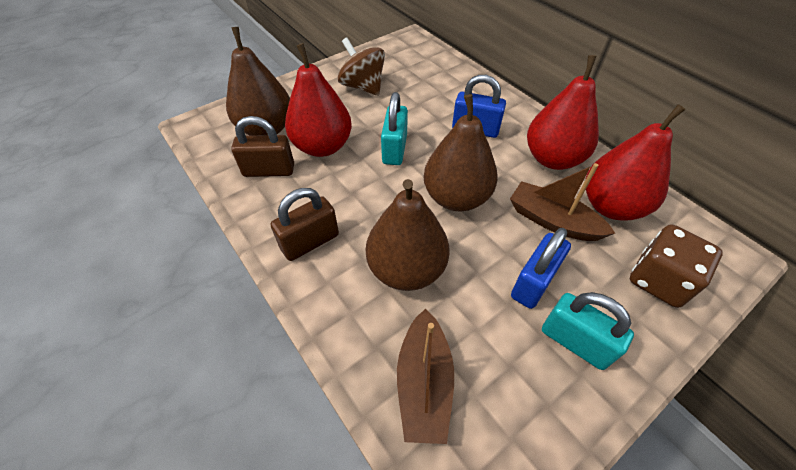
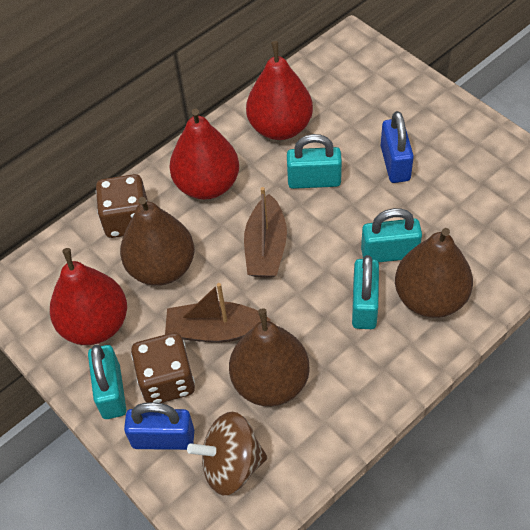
brown dice: [630,225,723,308] = 1 -> [96,174,148,238] [131,333,195,403] = 2
brown padlock: [231,116,294,177] [271,188,339,261] = 2 -> none = 0
turquoise padlock: [381,92,408,165] [542,292,634,370] = 2 -> [88,344,126,419] [287,134,342,189] [352,255,379,329] [361,208,422,263] = 4

